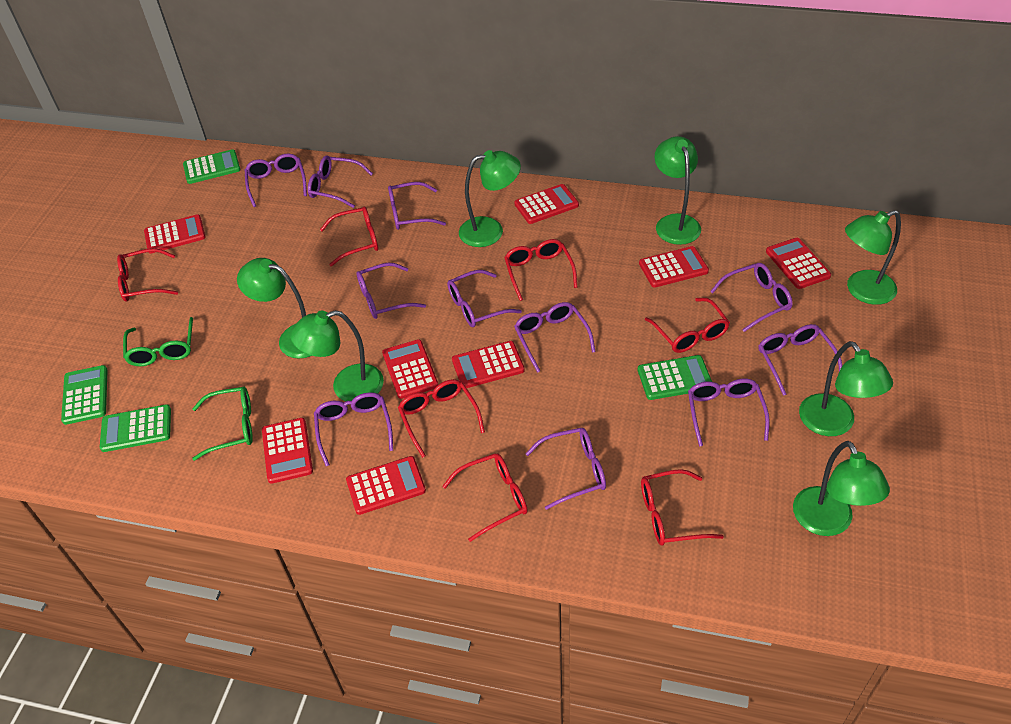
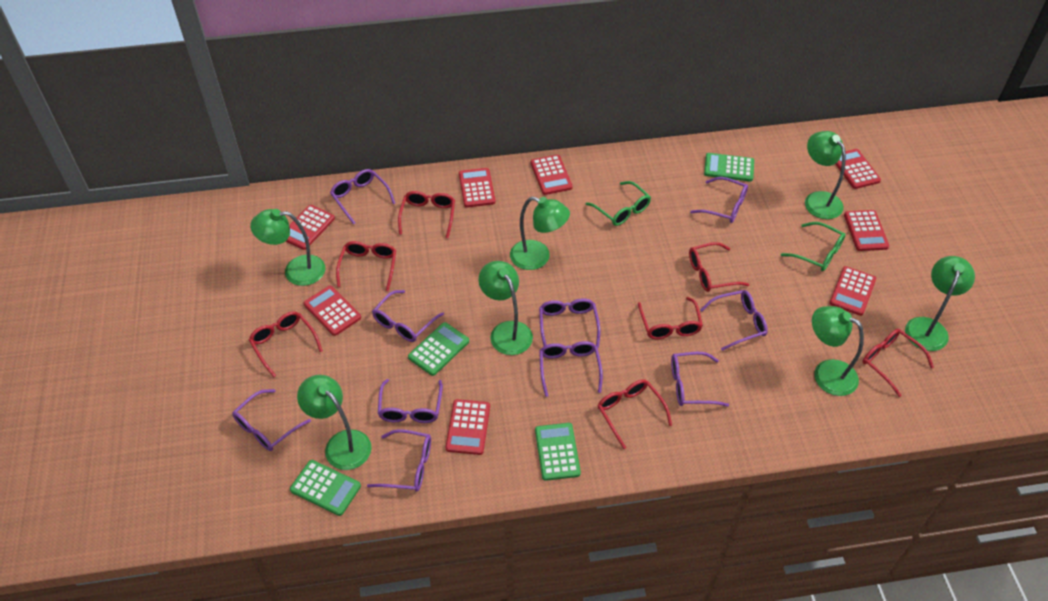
purple glasses: [245,153,307,207] [308,155,373,208] [314,392,393,466] [356,263,426,319] [388,182,446,230] [447,270,522,327] [514,302,596,373] [525,428,606,510] [688,379,770,446] [710,263,793,332] [758,324,842,396] = 11 -> [232,389,311,451] [330,169,395,225] [367,429,431,492] [372,290,444,342] [378,379,443,423] [539,298,600,348] [539,341,603,397] [671,352,729,407] [690,177,748,223] [700,290,768,351] = 10

